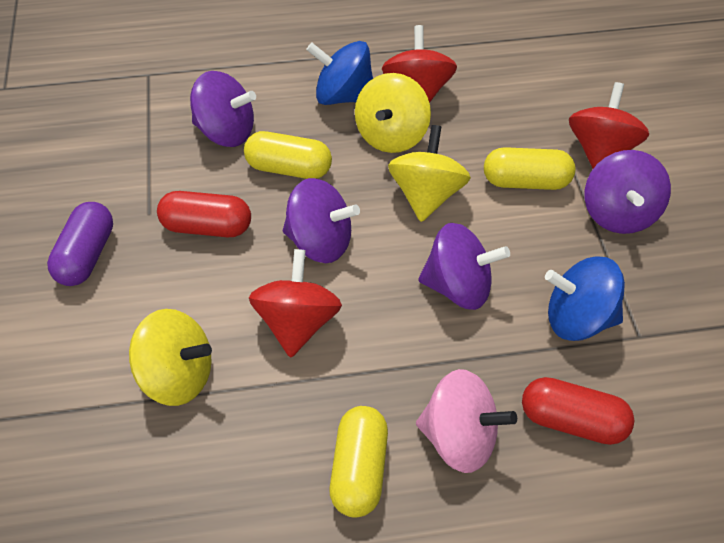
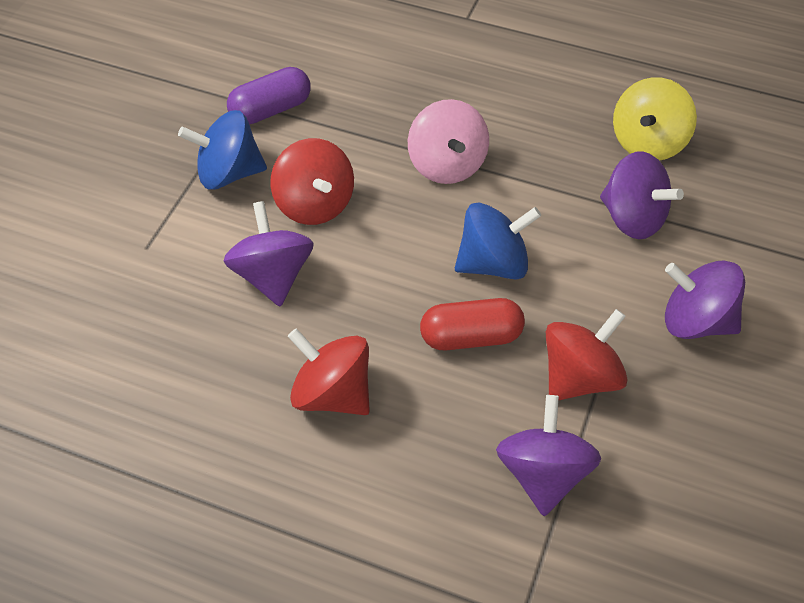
red capsule: [157,191,251,237] [522,377,634,445] = 2 -> [420,298,525,351] = 1
yellow capsule: [244,131,332,179] [330,406,388,518] [484,147,575,190] = 3 -> none = 0
yellow spinning top: [129,309,212,406] [355,73,431,153] [388,125,471,222] = 3 -> [613,77,697,161] = 1

